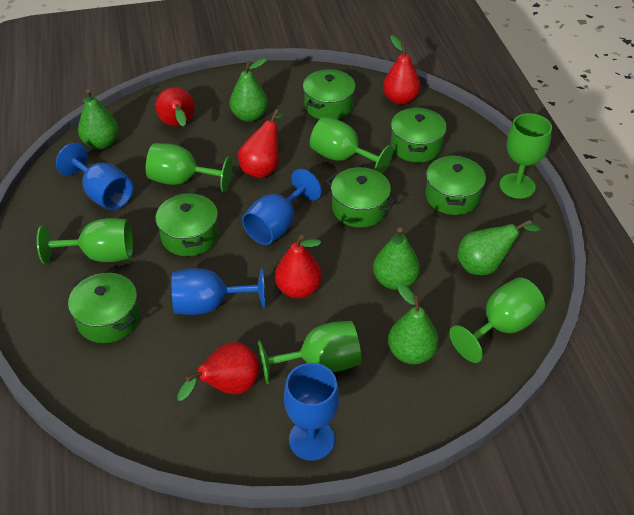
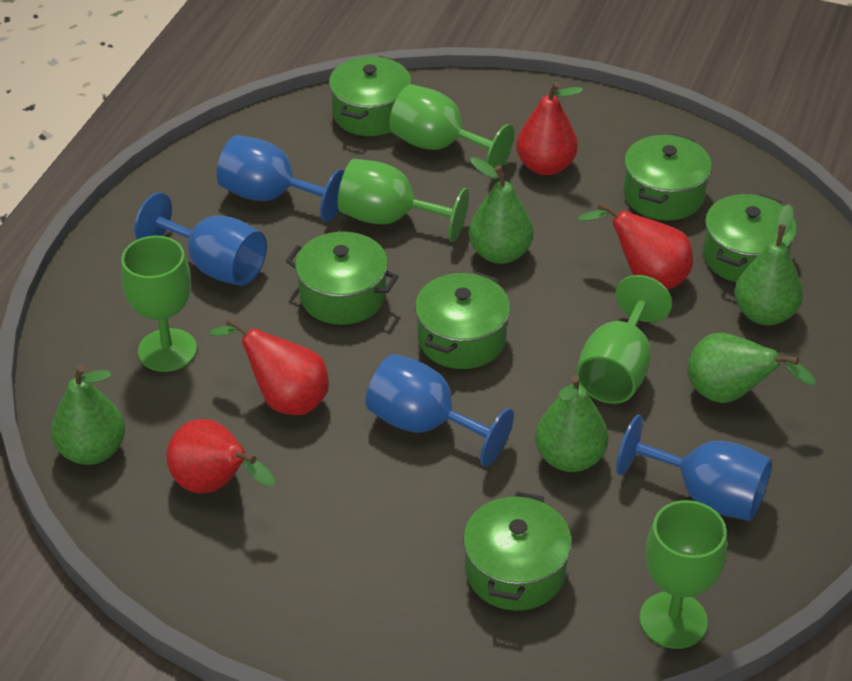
green goblet: [37,218,133,264] [146,143,232,192] [258,321,361,384] [310,116,393,174] [449,277,545,363] [500,113,552,199] = 6 -> [121,236,197,372] [338,159,469,242] [389,84,514,169] [576,275,672,404] [639,500,727,649] = 5
red pear: [156,87,195,126] [177,342,259,401] [238,109,284,178] [275,235,322,298] [383,35,420,105] = 5 -> [166,419,275,493] [210,318,329,415] [516,82,583,175] [578,202,693,289] = 4

